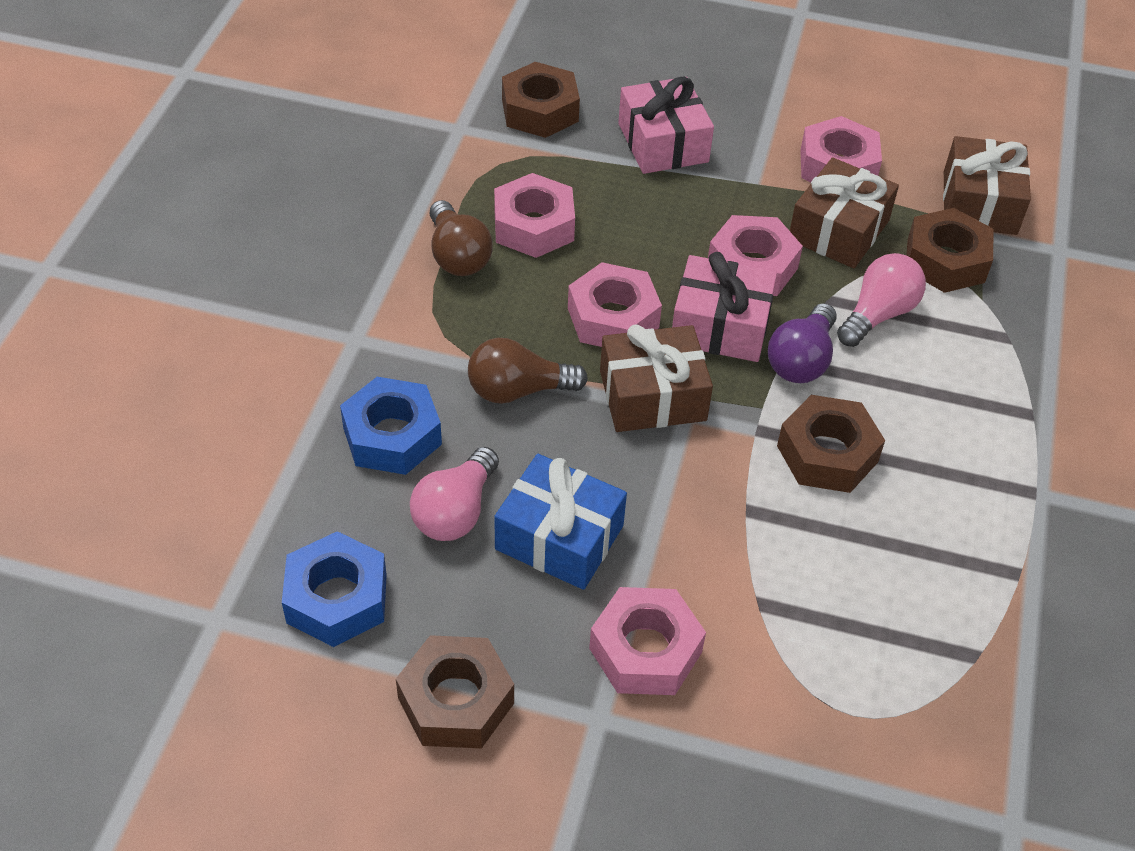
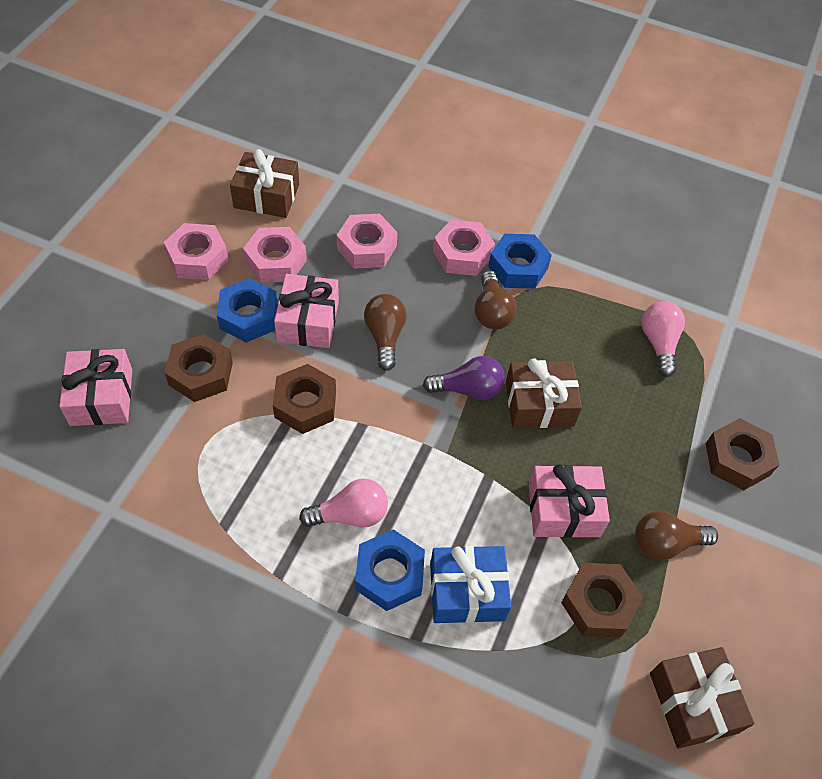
blue nut: [282,531,387,647] [340,377,442,475] = 2 -> [217,278,278,343] [355,529,425,611] [488,234,552,289] = 3
brown light bulb: [430,200,493,276] [468,338,588,404] = 2 -> [364,294,406,371] [475,270,517,330] [635,511,718,560] = 3
pink gift: [618,77,714,174] [672,252,777,362] = 2 -> [59,349,132,426] [274,274,339,348] [529,464,610,538] = 3
pink nut: [494,173,575,258] [568,262,662,347] [589,587,706,695] [708,215,803,296] [800,116,882,182] = 5 -> [164,223,229,280] [243,227,307,283] [337,214,398,269] [433,219,495,276] = 4

